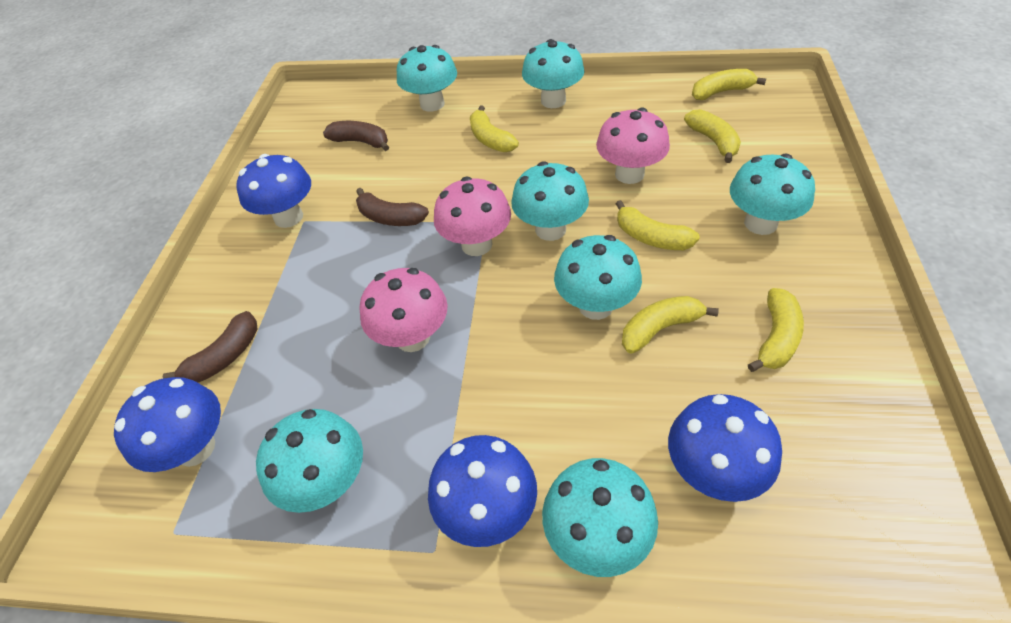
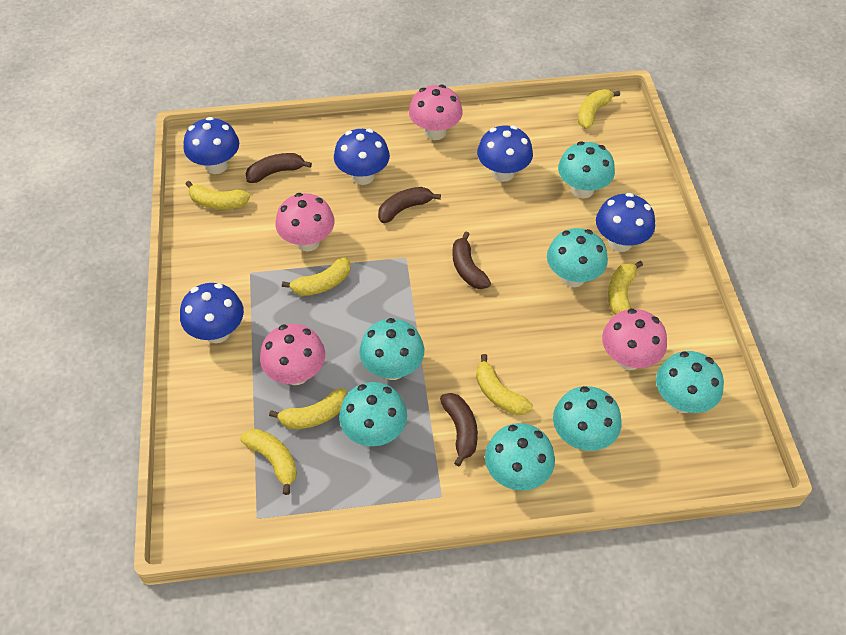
blue mushroom: [114,377,221,472] [236,154,311,228] [428,435,537,547] [668,394,782,502] = 4 -> [180,283,244,343] [183,117,239,174] [334,129,390,185] [477,125,533,182] [596,193,655,252] = 5
brown banana: [163,311,257,383] [323,121,389,151] [356,188,429,226] = 3 -> [245,153,312,183] [378,187,441,223] [440,393,478,467] [452,232,491,289] = 4
pink mushroom: [359,268,448,352] [434,177,511,256] [596,108,670,184] = 3 -> [260,324,325,385] [276,193,335,251] [409,85,463,140] [602,309,667,370] = 4
yellow banana: [470,106,519,152] [616,200,700,250] [622,296,719,353] [684,109,741,163] [692,69,766,100] [748,288,804,372] = 6 -> [186,181,250,210] [240,429,297,495] [269,388,347,429] [282,257,351,296] [476,354,533,415] [578,89,620,129] [608,261,643,315] = 7

